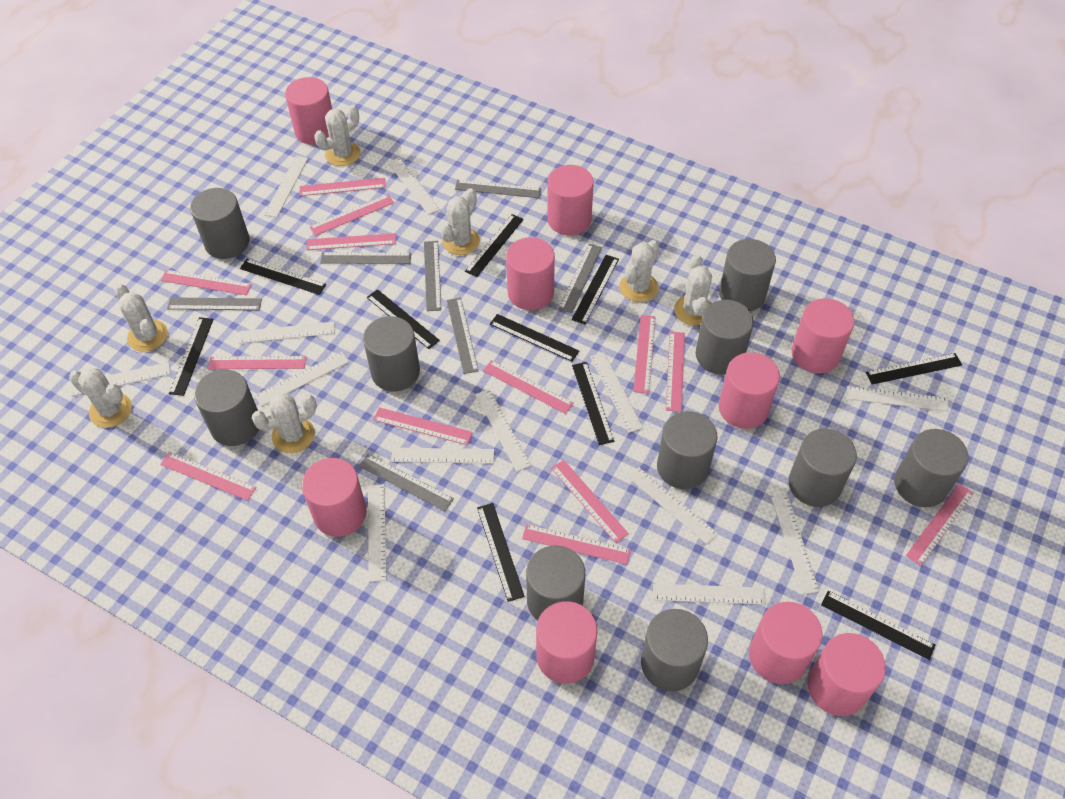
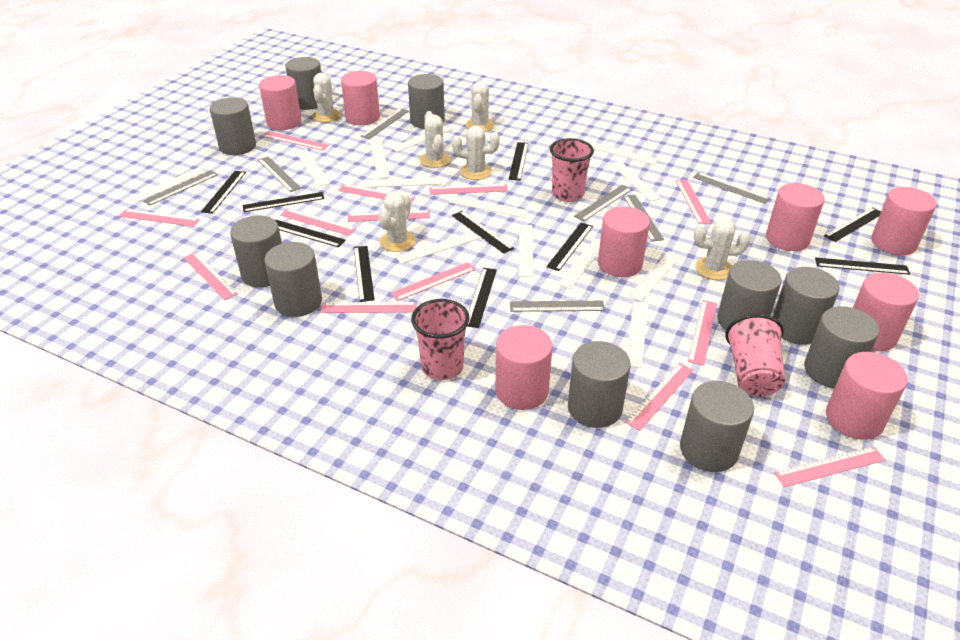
pink cup: none = 0 -> [411,299,469,380] [550,138,594,202] [725,314,785,397] = 3
pink cylinder: [285,77,332,145] [302,458,367,537] [506,237,555,310] [536,601,597,684] [547,165,594,235] [718,352,780,429] [749,602,823,684] [792,298,854,373] [807,633,886,716] = 9 -> [259,75,302,130] [341,71,380,125] [495,325,553,410] [598,207,650,277] [766,183,825,251] [826,352,908,440] [853,273,919,351] [871,187,937,255] = 8
white cactus: [69,367,132,428] [115,284,168,352] [252,393,317,453] [315,105,360,166] [440,188,480,255] [619,240,659,302] [674,254,712,326] = 7 -> [312,73,341,123] [379,192,416,252] [419,111,451,168] [452,126,500,180] [466,81,495,132] [694,218,751,280] = 6

